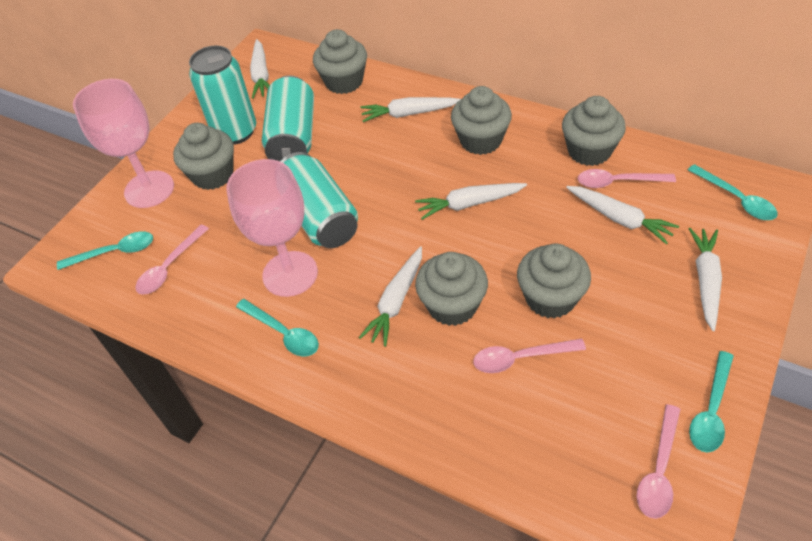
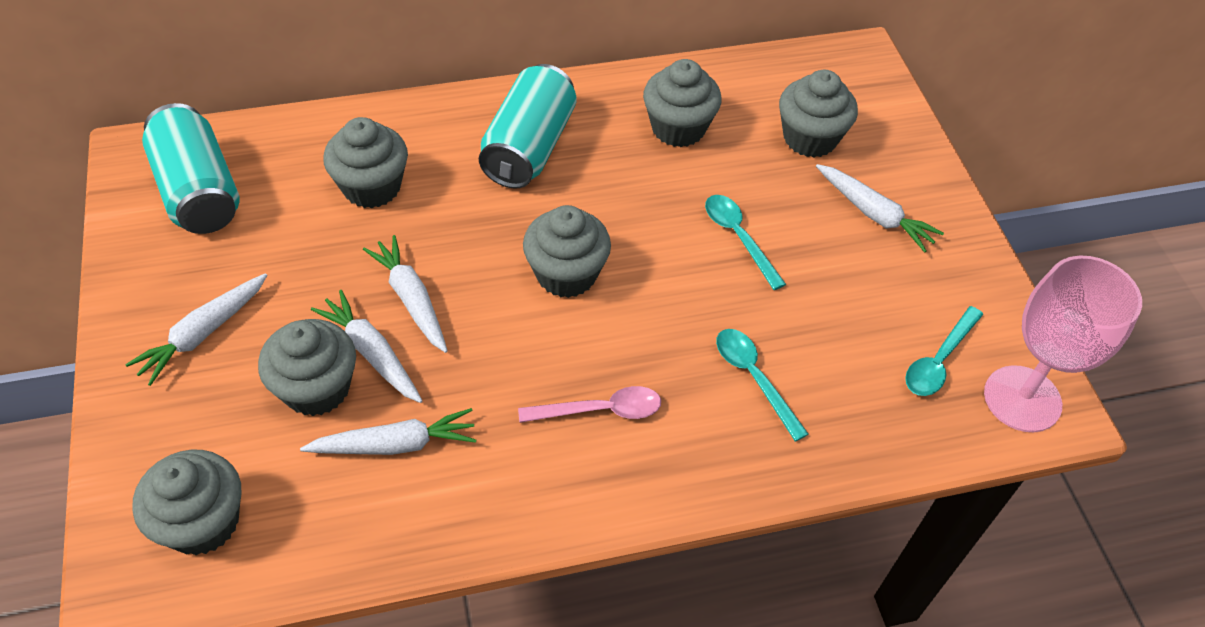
pink goblet: [73,79,174,208] [226,159,318,297] = 2 -> [984,256,1142,432] = 1
pink spoon: [135,225,209,295] [473,339,586,373] [578,169,676,188] [637,404,680,519] = 4 -> [518,386,661,423] = 1
turquoise can: [189,46,256,145] [262,76,314,161] [280,152,358,248] = 3 -> [142,103,240,234] [479,64,576,189] = 2
turquoise spoon: [57,231,153,270] [236,299,319,356] [688,164,778,220] [689,351,734,453] = 4 -> [705,195,786,290] [716,329,808,442] [905,306,983,396] = 3
white carrot: [250,39,270,99] [359,246,422,347] [361,97,461,122] [415,183,527,220] [566,186,679,245] [689,228,722,331] = 6 -> [125,273,267,386] [300,408,476,455] [311,290,422,403] [363,235,448,353] [816,164,944,253] = 5

